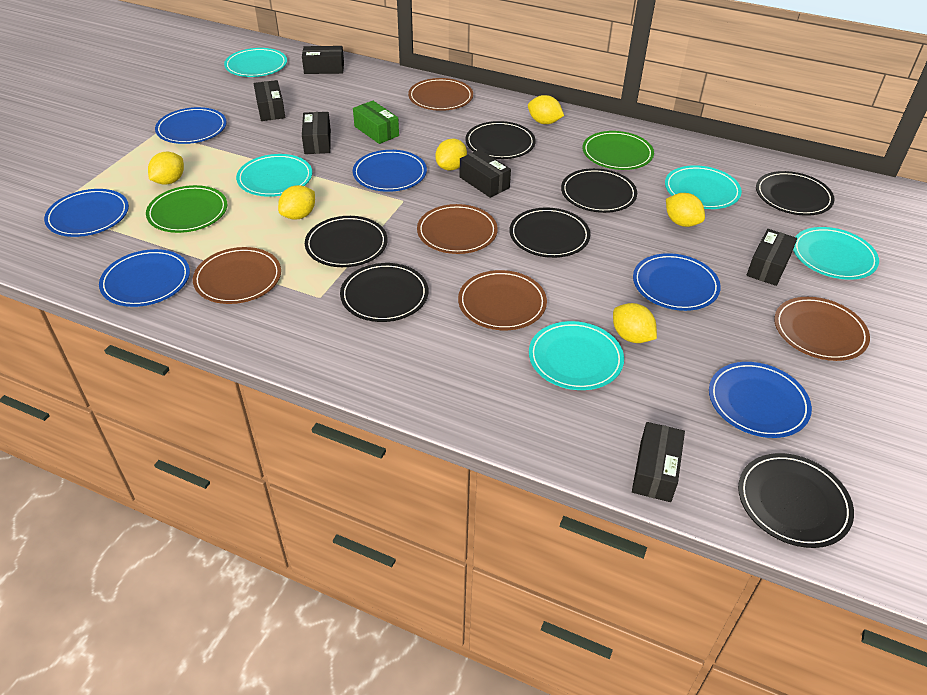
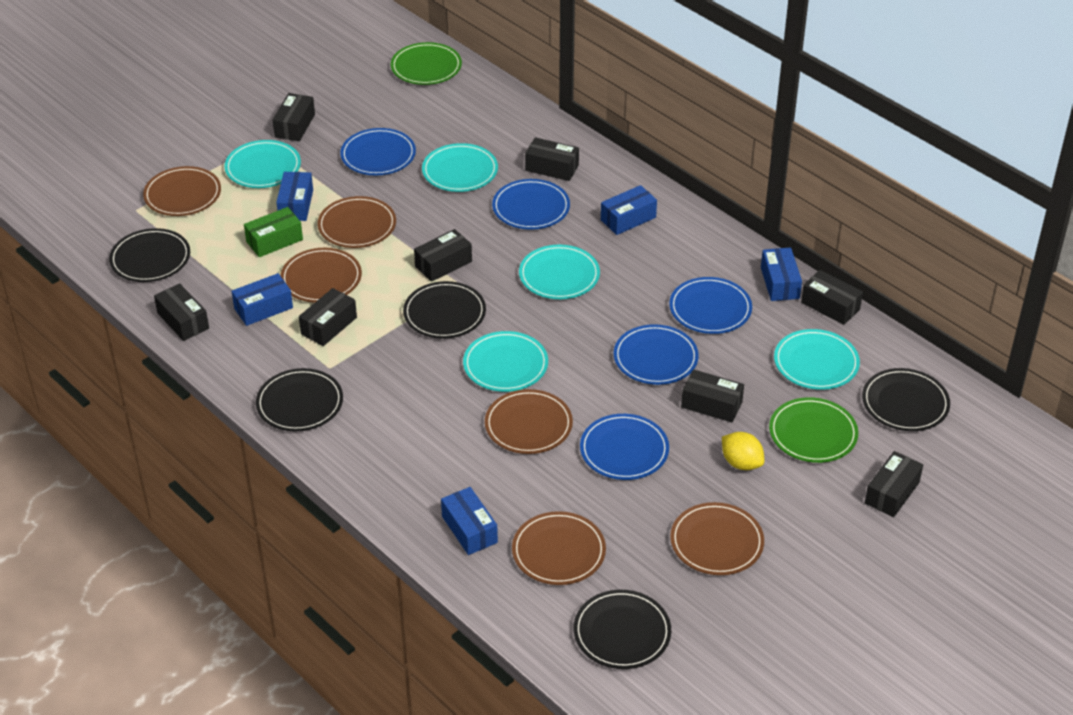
black box: [254,80,285,121] [302,46,344,74] [302,112,331,154] [460,149,511,198] [632,422,685,502] [747,229,797,286] = 6 -> [154,283,209,341] [273,93,315,141] [299,288,357,346] [414,229,472,282] [525,137,579,181] [681,369,744,422] [801,270,863,325] [865,451,923,517] = 8
black plate: [305,216,388,267] [340,263,428,322] [465,121,536,159] [510,208,591,258] [561,168,637,213] [738,453,854,548] [756,171,835,216] = 7 -> [109,228,190,282] [256,368,343,431] [403,281,486,339] [574,590,671,669] [862,368,950,431] = 5
blue box: none = 0 -> [231,273,293,326] [276,172,313,221] [441,487,498,555] [601,185,657,235] [761,247,802,301] = 5
blue plate: [44,189,129,237] [99,249,190,307] [155,107,227,144] [353,150,427,192] [633,253,721,311] [709,362,812,438] = 6 -> [340,128,416,176] [492,179,570,230] [580,414,669,480] [614,324,699,385] [669,277,752,334] = 5
brown plate: [193,247,281,304] [408,78,473,111] [417,204,498,254] [458,270,547,330] [774,297,870,361] = 5 -> [143,166,221,216] [280,248,362,302] [317,196,396,248] [485,389,573,454] [512,511,606,585] [670,502,764,575] = 6
yellow lemon: [148,152,184,185] [278,185,315,219] [435,139,467,171] [528,95,564,124] [613,303,657,343] [666,193,705,227] = 6 -> [722,432,764,470] = 1

